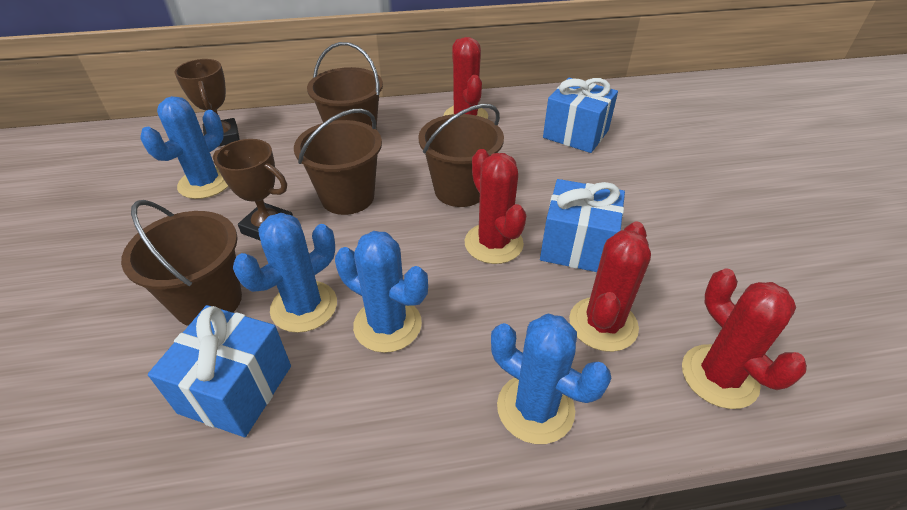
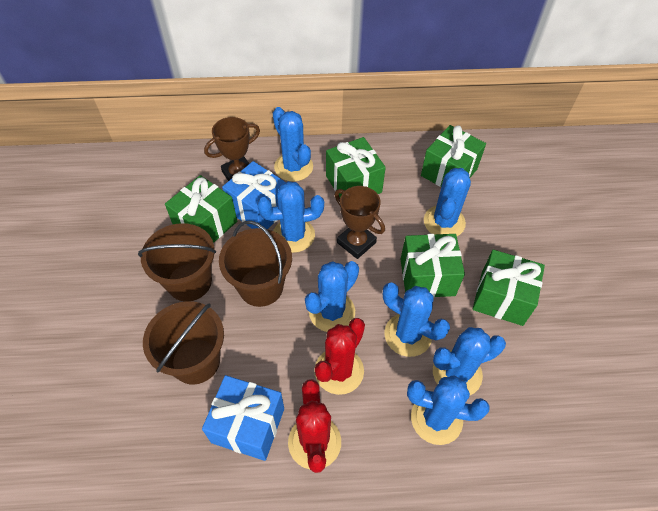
blue cactus: [140,96,228,199] [233,213,337,333] [335,231,428,353] [491,314,612,444] = 4 -> [257,181,324,253] [273,107,313,182] [305,261,359,332] [383,282,450,357] [407,375,490,445] [424,168,471,236] [433,327,506,395] = 7
blue gift: [148,305,291,437] [540,179,625,272] [543,78,618,153] = 3 -> [202,375,284,461] [222,161,286,229] = 2
brown bucket: [121,200,242,326] [294,109,382,215] [307,42,383,130] [418,104,504,207] = 4 -> [138,223,216,301] [143,301,224,385] [219,221,292,307] = 3
green gift: none = 0 -> [165,175,237,243] [326,137,386,198] [400,234,465,297] [421,125,486,187] [473,250,545,326] = 5
red cactus: [444,37,488,119] [465,149,526,264] [569,221,651,352] [682,268,807,409] = 4 -> [288,379,341,473] [314,318,365,395] = 2

